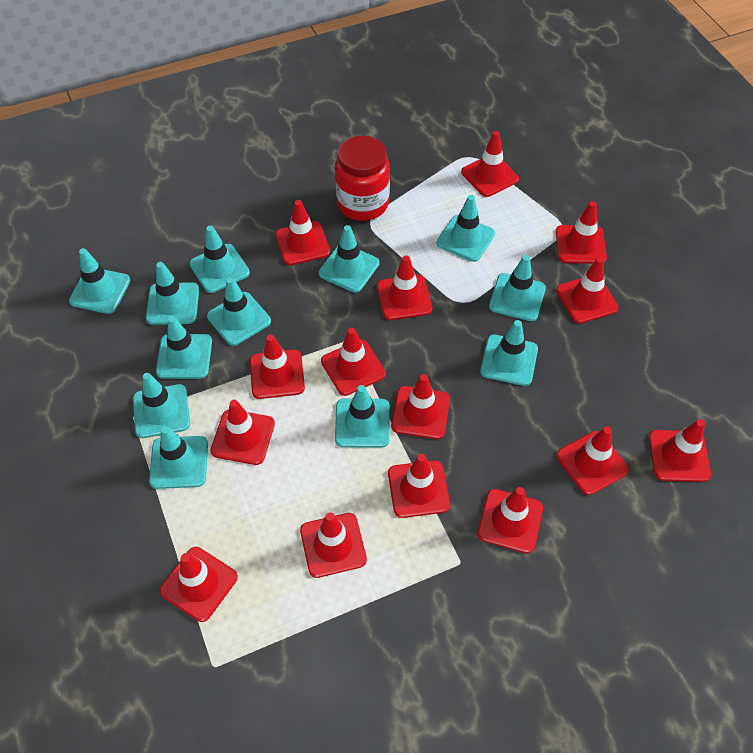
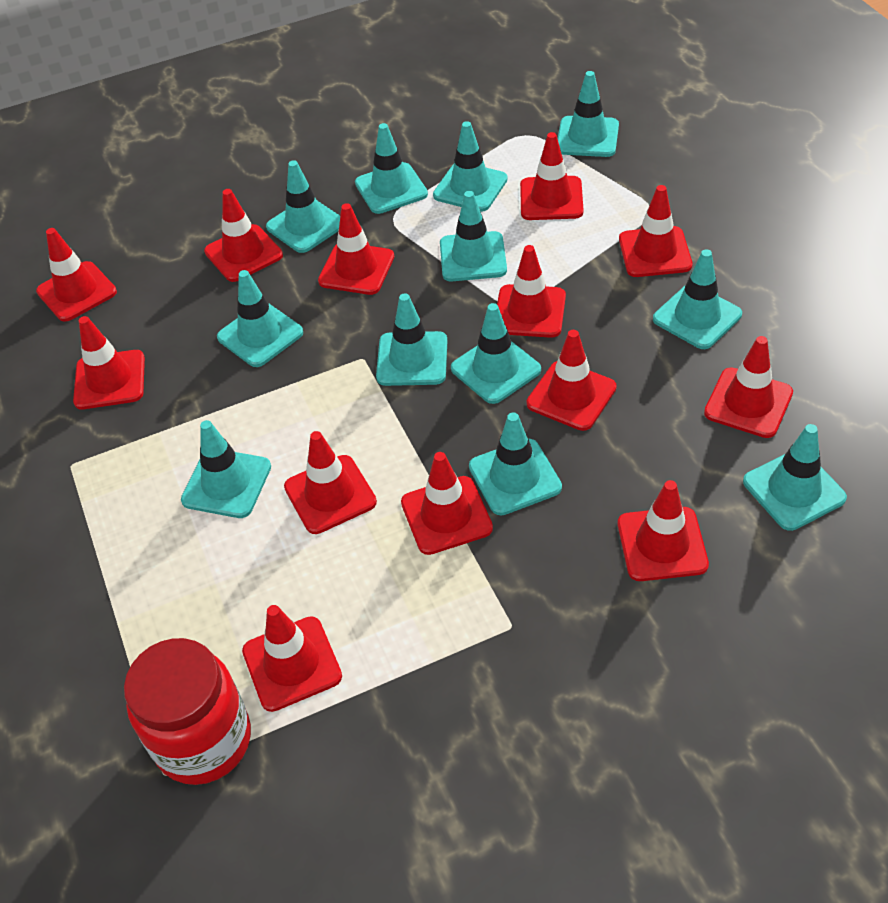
red traffic cone: [159,547,238,622] [210,400,275,465] [250,335,305,399] [276,200,330,265] [300,512,367,578] [321,328,386,396] [377,255,432,320] [388,454,450,518] [391,374,450,439] [461,131,519,197] [478,487,543,553] [556,201,607,264] [556,257,619,324] [556,426,629,495] [649,419,711,482] = 15 -> [36,228,117,322] [73,316,145,409] [204,189,283,282] [242,605,342,712] [284,431,377,534] [318,203,394,295] [401,452,493,555] [497,245,566,338] [520,132,584,220] [527,330,617,431] [618,480,709,581] [619,185,693,277] [704,336,793,438] = 13

